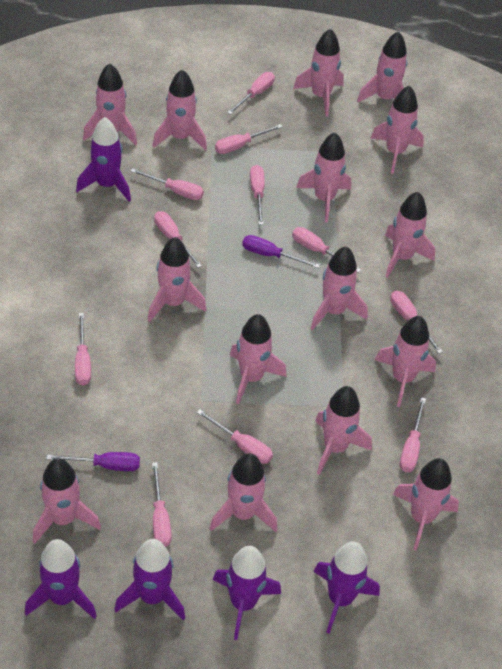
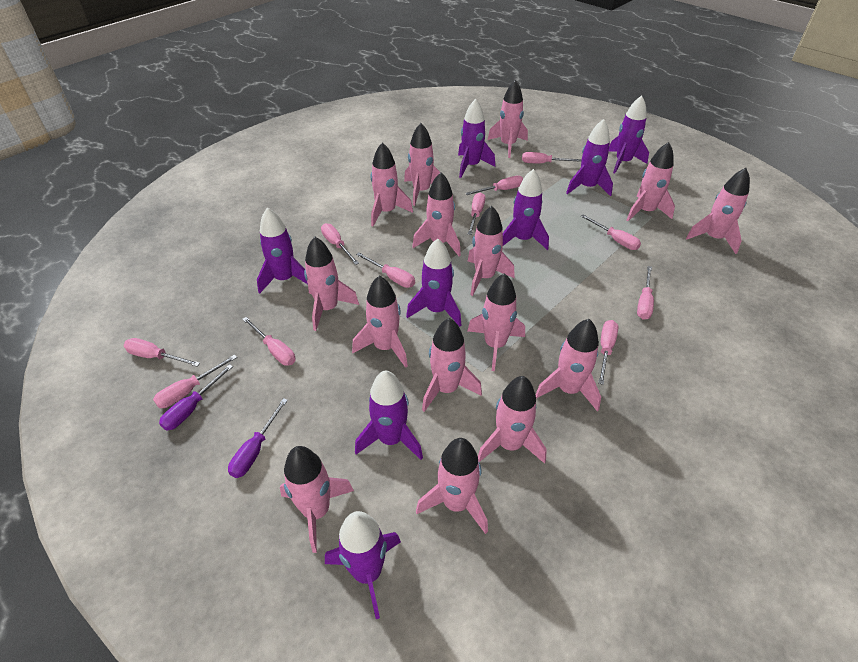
purple rocket: [25,539,97,619] [76,117,131,202] [114,539,185,620] [213,546,281,640] [314,541,380,634] = 5 -> [257,208,308,294] [325,511,401,619] [355,370,423,460] [406,239,461,327] [458,99,495,178] [503,169,549,250] [566,119,613,196] [609,95,649,174] = 8

